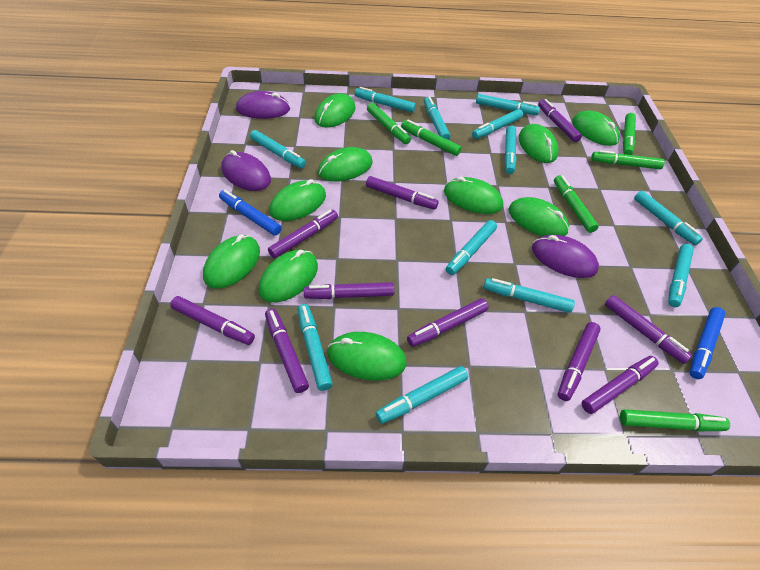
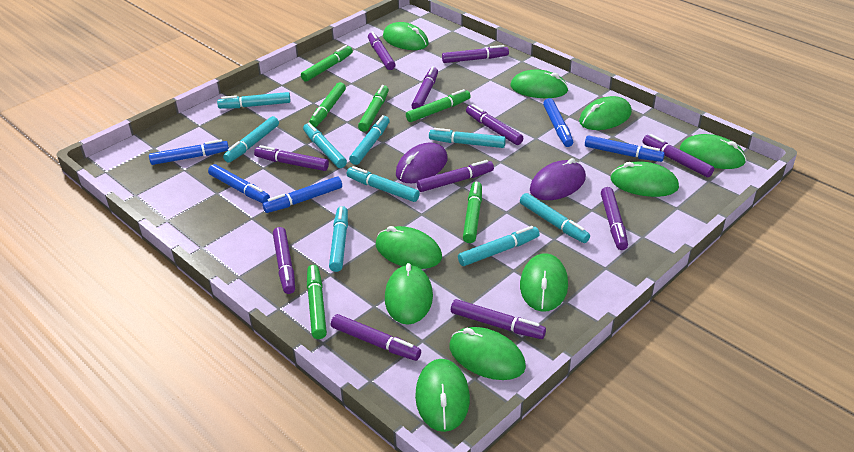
blue marker: [219,190,282,236] [690,307,725,379] = 2 -> [149,139,229,165] [208,164,270,203] [262,177,342,213] [543,98,573,147] [585,135,665,162] = 5
purple marker: [170,296,255,345] [265,308,309,393] [268,210,338,258] [304,282,395,299] [366,176,439,210] [407,298,489,347] [538,99,582,142] [558,322,601,401] [581,356,659,414] [605,295,693,364] = 10 -> [254,145,329,171] [273,227,295,294] [331,314,421,361] [368,31,396,70] [411,66,438,109] [417,160,494,192] [442,45,509,63] [451,299,546,339] [466,104,523,145] [601,187,628,250] [643,134,714,178] = 11
purple mouse: [221,150,271,191] [236,91,290,119] [532,235,599,278] = 3 -> [396,143,448,183] [530,158,586,200] = 2
turquoise marker: [250,130,306,168] [297,304,333,391] [355,87,416,113] [376,366,468,424] [424,96,451,140] [446,220,497,275] [472,109,523,139] [476,94,540,115] [484,278,575,313] [504,126,517,174] [634,191,703,246] [668,244,694,307] = 12 -> [217,92,291,109] [223,116,279,163] [303,123,347,168] [329,206,348,272] [347,166,420,202] [349,115,390,165] [429,128,506,148] [458,226,540,266] [520,193,590,243] = 9

